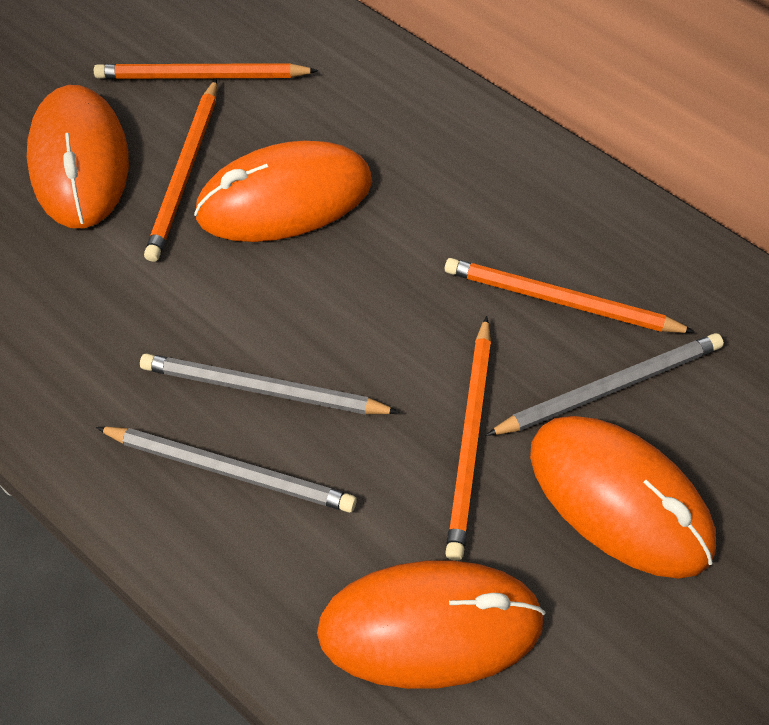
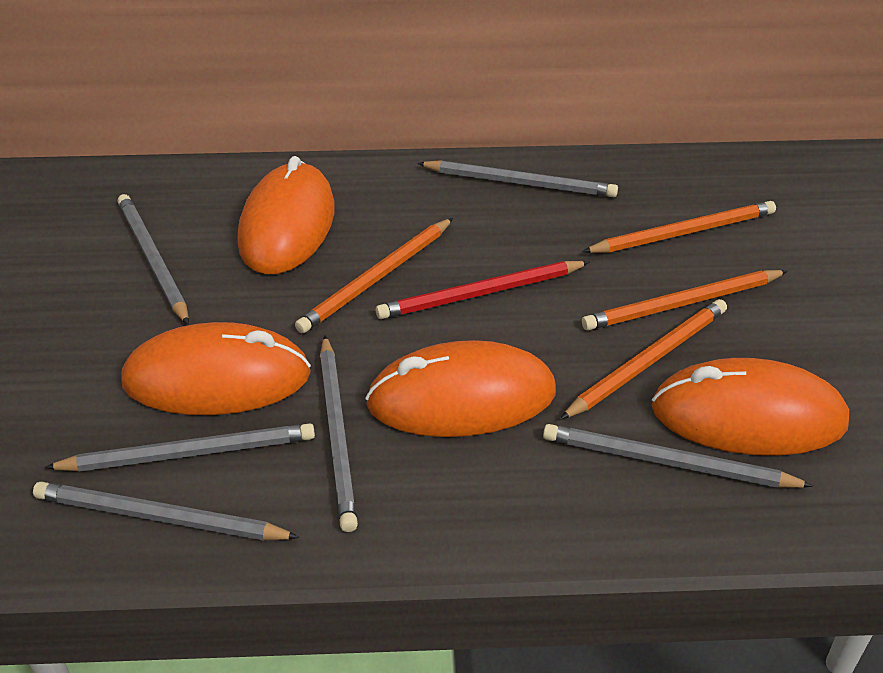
grey pencil: [96,427,357,513] [140,353,400,415] [486,333,724,436] = 3 -> [33,482,300,541] [44,423,315,472] [118,194,189,325] [320,335,358,532] [417,160,618,197] [543,424,814,488] = 6
red pencil: none = 0 -> [376,261,590,319] = 1

